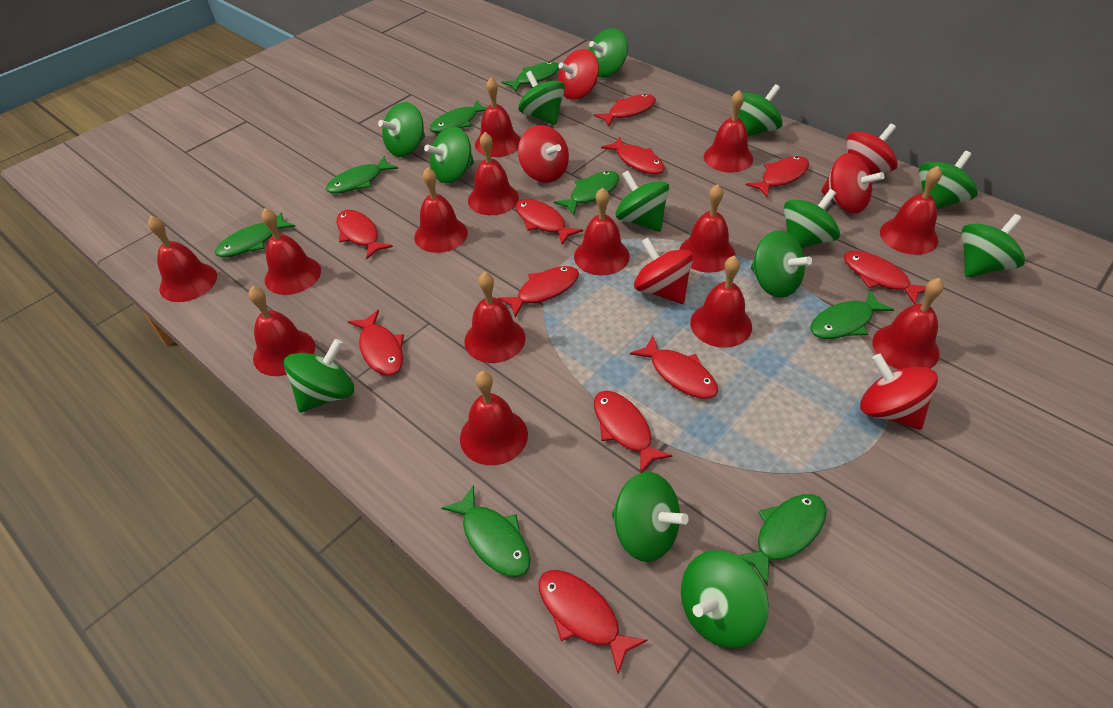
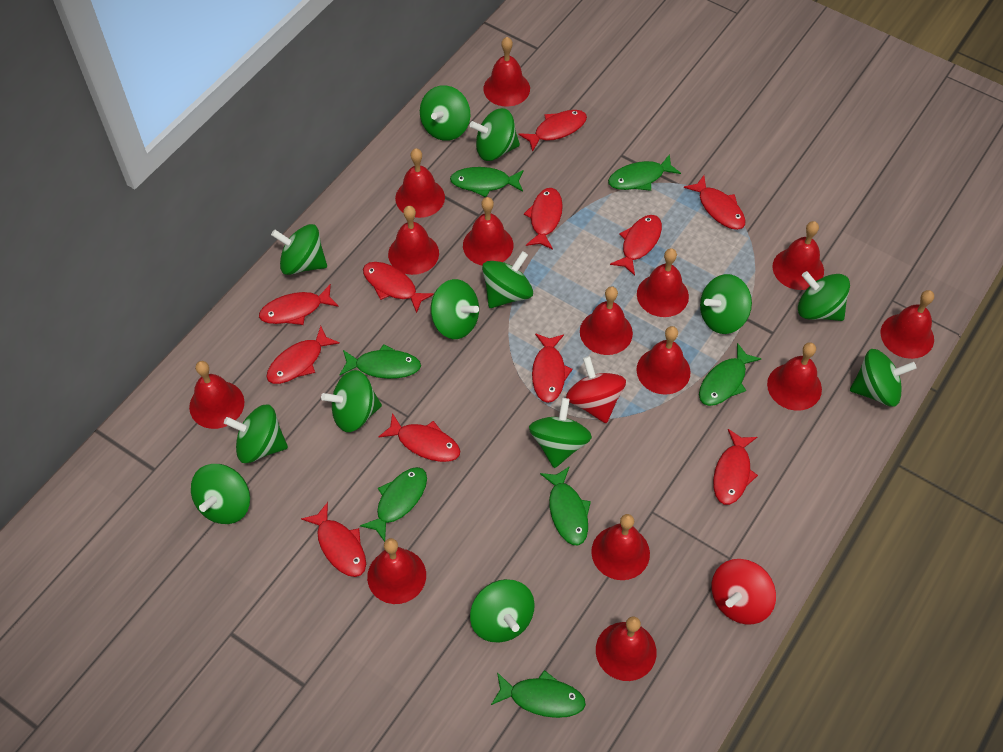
green fish: [215,213,296,257] [326,156,398,194] [430,100,487,133] [441,485,530,577] [502,62,560,92] [554,171,619,215] [736,494,827,586] [810,290,894,339] = 8 -> [339,344,421,379] [360,467,427,542] [450,167,524,197] [491,670,586,718] [540,466,591,545] [608,154,681,191] [699,343,761,406] = 7
red spinning top: [518,125,569,183] [558,49,599,100] [634,237,693,304] [821,153,884,214] [846,123,898,175] [860,354,938,430] = 6 -> [566,356,626,423] [712,559,776,625] = 2

